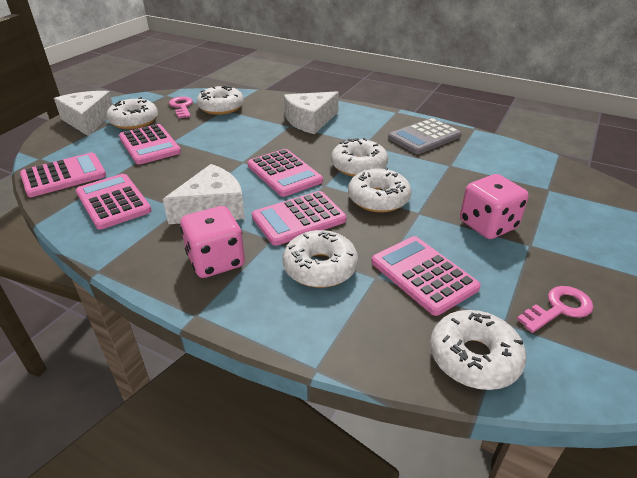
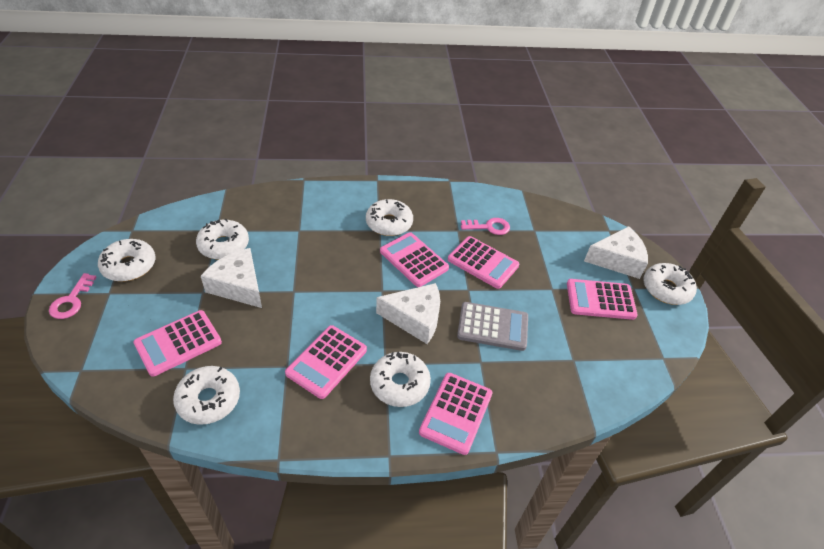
pink dice: [180,206,245,278] [460,174,529,239] = 2 -> none = 0

